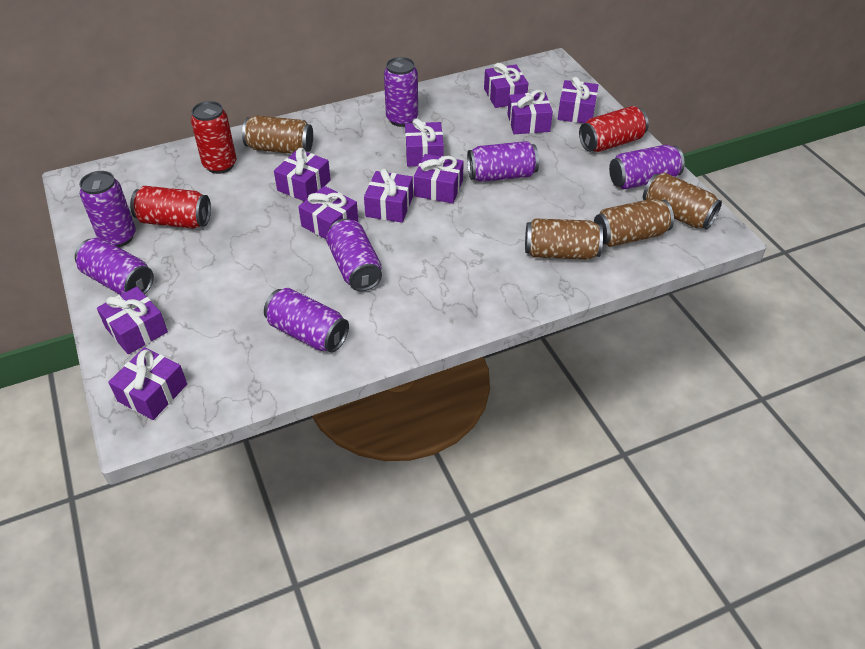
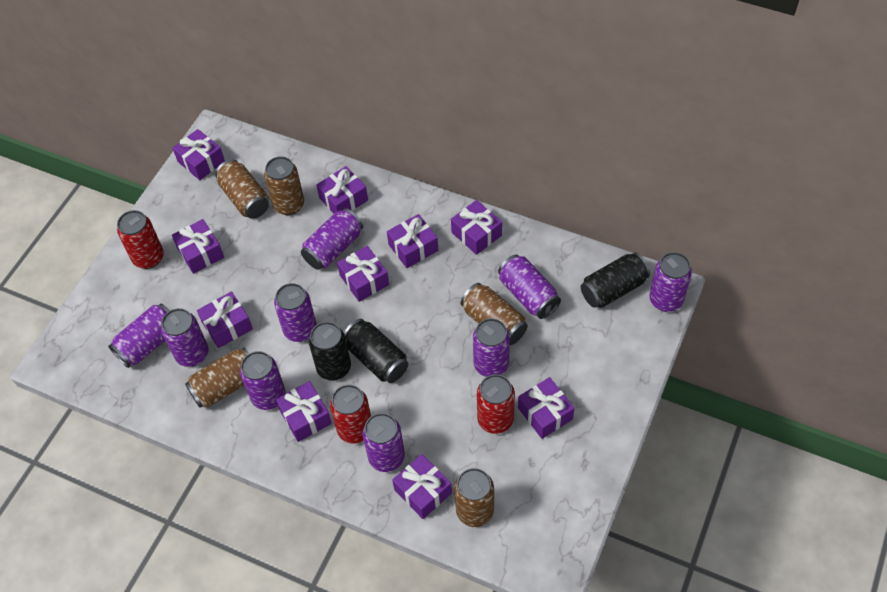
black can: none = 0 -> [309,322,351,381] [344,319,408,383] [581,252,650,308] = 3
brown can: [242,115,313,154] [525,218,603,260] [594,198,674,247] [643,172,722,230] = 4 -> [185,348,249,408] [215,159,269,219] [264,156,304,215] [454,468,494,527] [461,283,528,345] = 5
purple can: [75,238,154,295] [79,171,136,247] [264,288,349,353] [326,219,382,291] [384,57,418,127] [467,141,539,182] [609,145,685,189] = 7 -> [108,304,170,368] [161,308,208,367] [240,351,286,410] [274,283,317,342] [301,208,363,270] [362,413,405,472] [473,318,510,377] [498,255,561,319] [650,252,692,312] = 9

